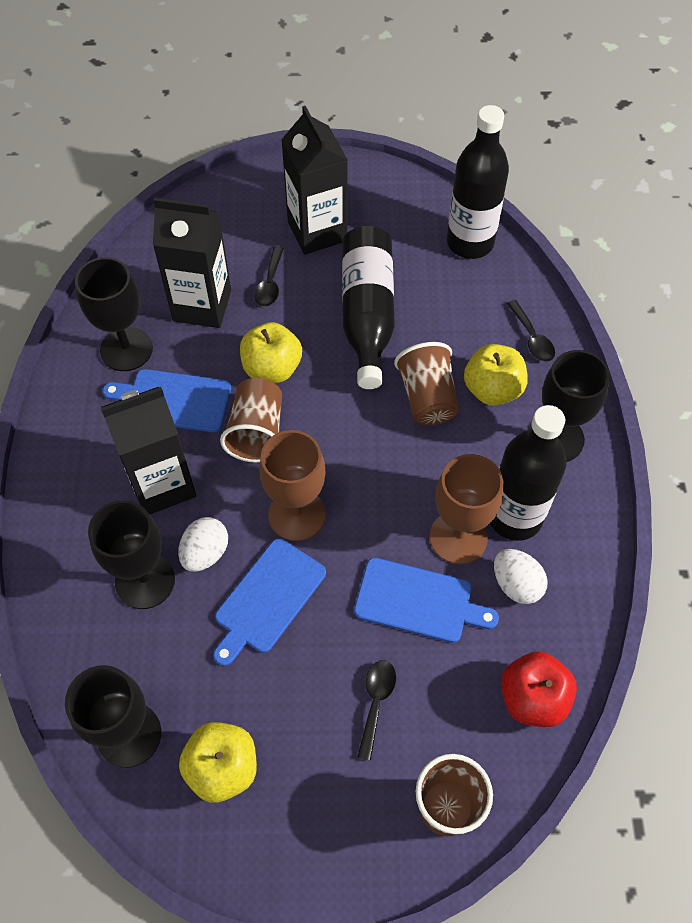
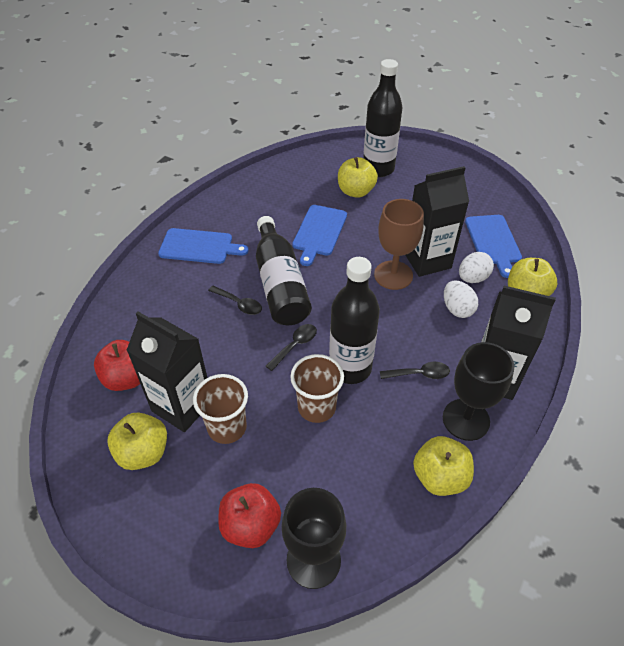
black goblet: [65,665,161,768] [75,257,153,371] [88,500,175,609] [531,350,610,462] = 4 -> [282,488,346,589] [443,342,515,441] = 2
brown cup: [220,378,282,463] [394,342,459,425] [416,754,493,836] = 3 -> [193,374,248,444] [290,354,344,423] = 2
brown goblet: [259,430,326,541] [430,454,503,564] = 2 -> [374,199,424,290] = 1
red apple: [501,651,577,727] = 1 -> [94,340,140,391] [218,483,281,548] = 2
yellow apple: [179,722,257,803] [240,322,302,383] [464,344,528,406] = 3 -> [107,413,167,470] [338,157,378,198] [413,436,474,496] [508,258,557,296] = 4

